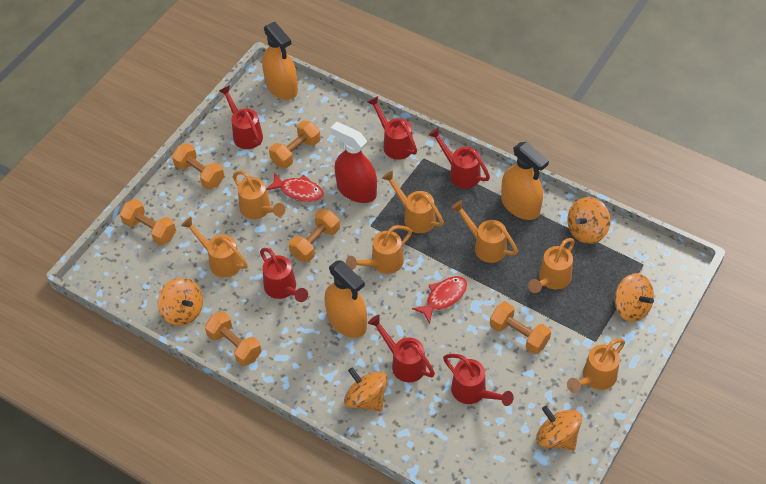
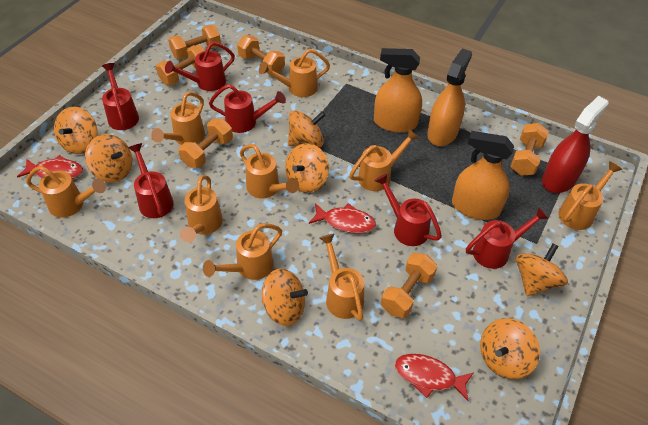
orange spinning top: [158,277,203,326] [344,367,387,411] [536,406,582,450] [567,197,611,244] [615,273,654,322] = 5 -> [54,107,97,154] [85,134,132,183] [262,268,308,326] [285,143,329,193] [288,110,325,147] [480,318,540,379] [516,244,568,296] = 7
orange watering can: [181,217,248,278] [233,171,285,219] [346,225,412,274] [382,170,444,233] [451,200,518,263] [528,238,575,293] [567,338,625,393] = 7 -> [26,166,106,218] [151,92,205,145] [180,175,223,243] [203,223,282,280] [240,144,299,198] [259,49,330,97] [319,233,364,321] [350,129,419,191] [558,161,622,230] = 9
red fish: [266,173,324,202] [412,276,467,324] = 2 -> [17,155,83,179] [309,203,376,233] [395,354,474,401] = 3

